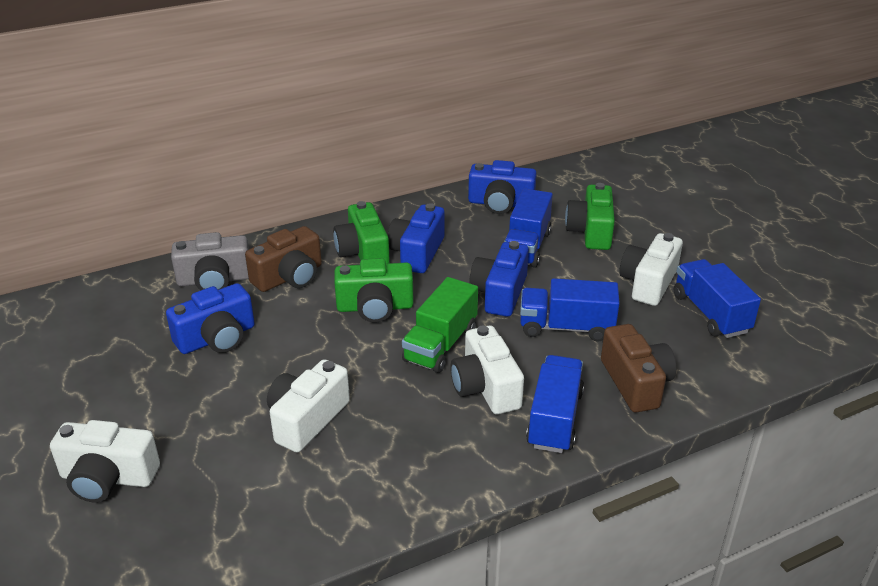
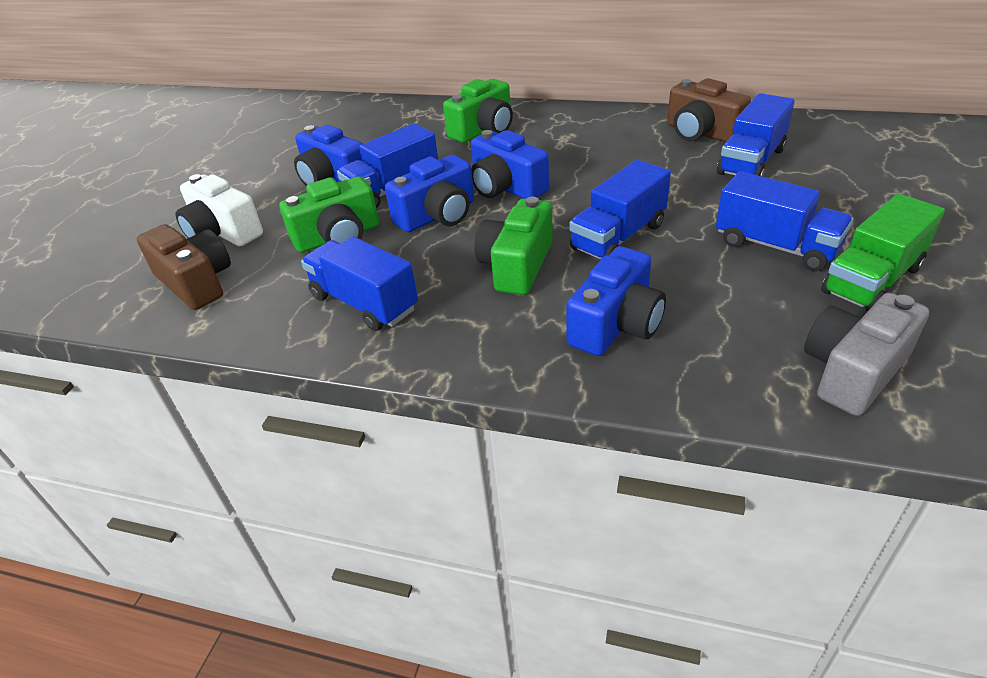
blue truck: [504,189,553,267] [520,278,620,342] [526,355,584,453] [674,259,761,338] = 4 -> [301,236,418,331] [337,123,438,208] [570,160,671,259] [716,171,853,271] [717,93,795,177] = 5
white camera: [50,420,160,502] [267,359,350,453] [450,326,524,414] [619,233,683,306] = 4 -> [175,174,263,246] = 1

